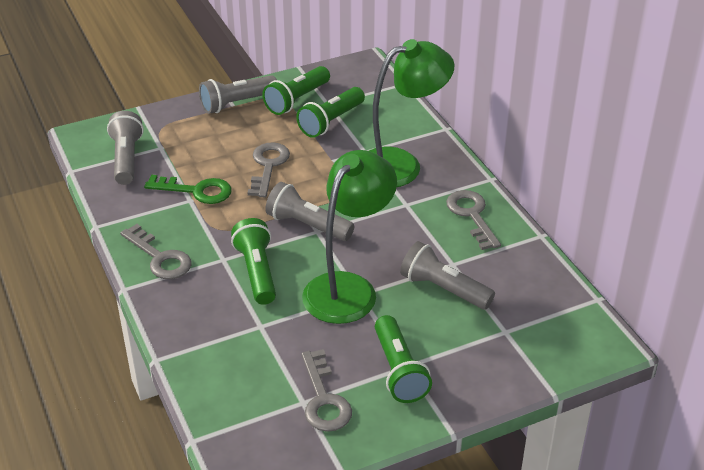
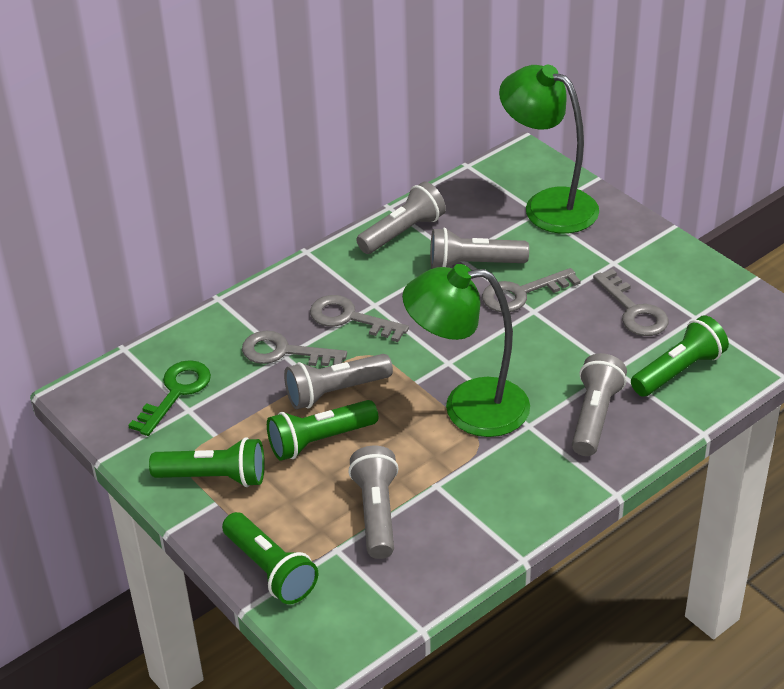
grey flashlight: [107,111,144,185] [199,75,277,114] [265,182,354,241] [400,241,495,309] = 4 -> [284,354,393,409] [348,446,399,559] [356,181,446,254] [430,227,529,269] [572,353,627,456] = 5

